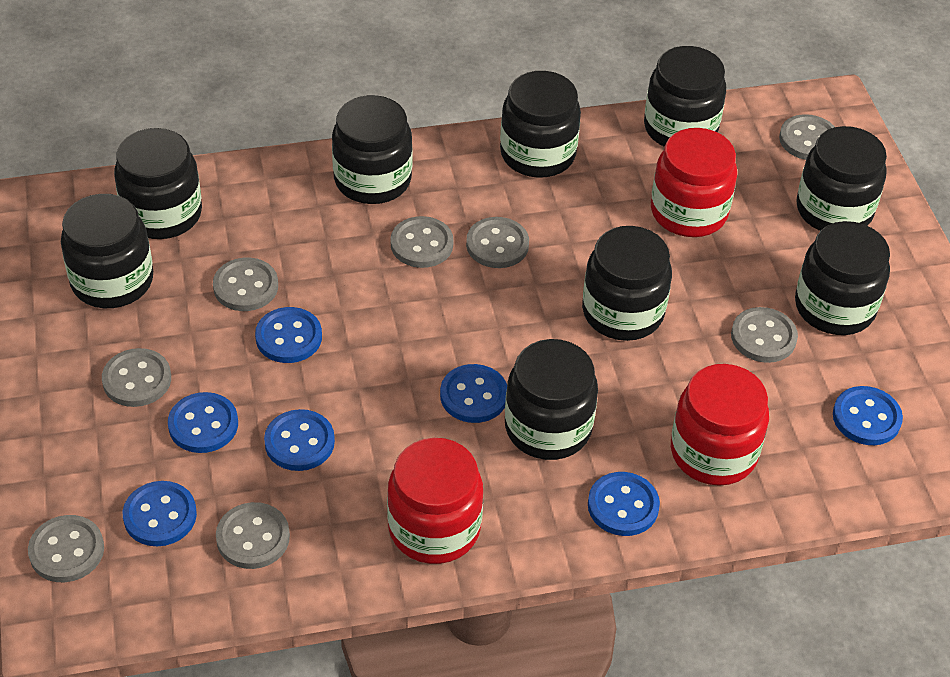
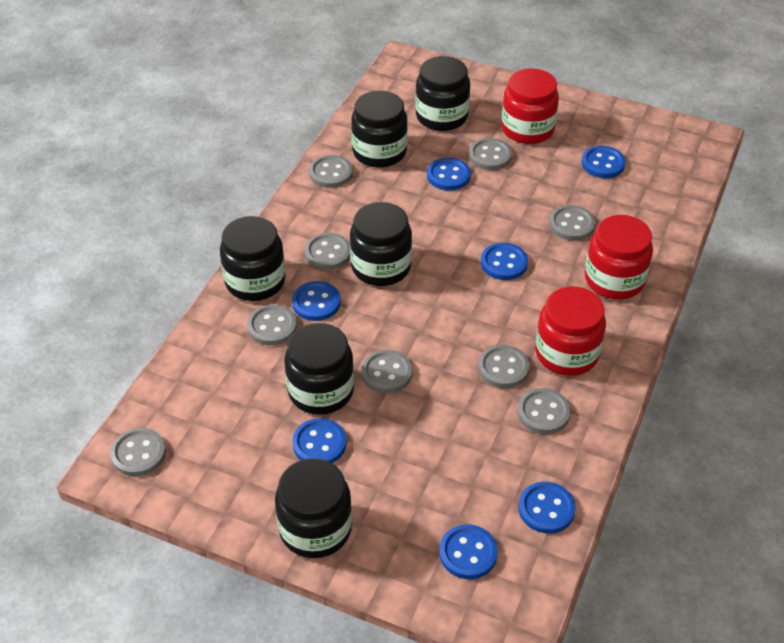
black jar: [61,194,153,308] [114,128,202,239] [332,95,413,204] [500,71,581,178] [505,339,598,460] [582,226,672,341] [644,46,726,147] [795,221,890,335] [796,126,887,231] = 9 -> [220,216,286,301] [275,458,352,558] [285,323,354,415] [350,202,412,286] [351,91,408,168] [415,56,470,131] = 6
grey button: [28,515,104,582] [102,348,171,407] [213,258,278,311] [216,502,290,569] [391,216,454,268] [466,217,529,268] [731,307,798,363] [779,114,835,160] = 8 -> [110,428,166,476] [247,304,297,345] [305,233,350,270] [309,155,353,188] [361,350,412,393] [469,138,512,170] [478,345,530,388] [517,388,571,434] [549,205,595,241] = 9

